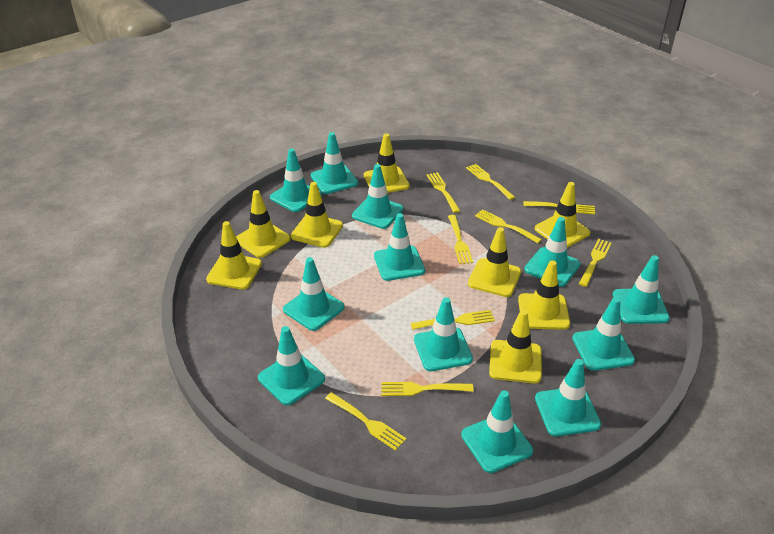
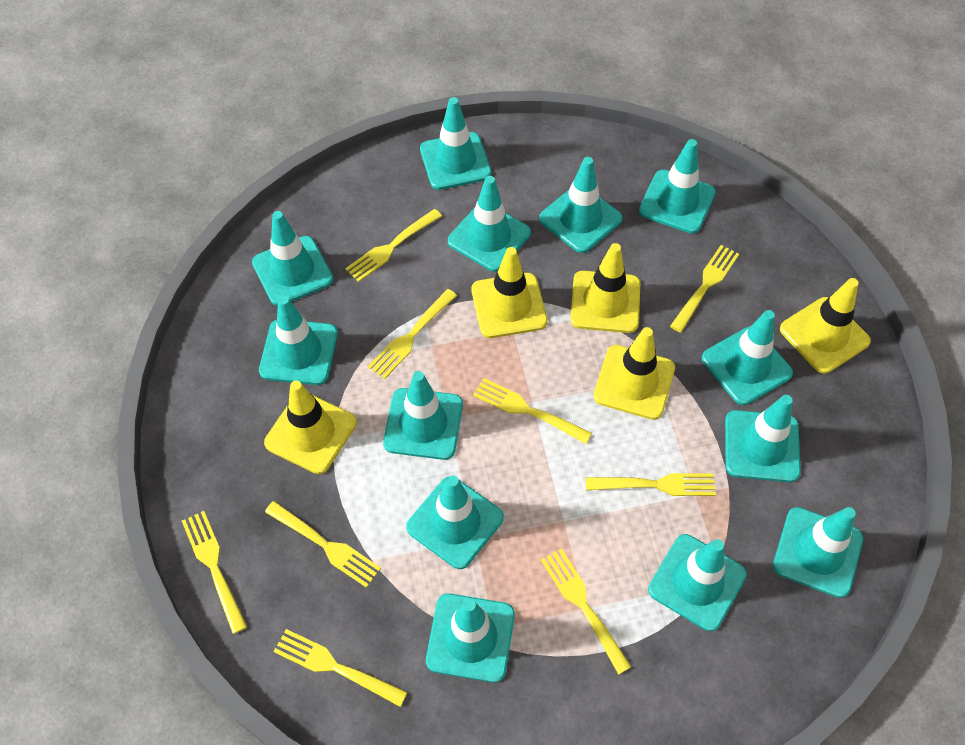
turquoise traffic cone: [258,326,325,405] [270,148,322,212] [283,257,345,331] [311,132,358,194] [352,164,404,229] [374,213,425,281] [414,297,473,371] [461,390,533,473] [524,217,581,287] [535,359,601,436] [572,297,635,371] [613,255,670,324] = 12 -> [252,211,333,306] [259,296,338,385] [383,371,463,460] [406,476,504,569] [420,97,492,190] [426,593,515,683] [448,176,531,272] [539,157,622,253] [639,139,716,234] [648,534,747,631] [702,310,793,405] [725,395,801,482] [773,507,863,598] = 13
yellow traffic cone: [206,221,262,290] [236,190,290,258] [291,182,343,248] [364,133,410,193] [468,227,521,297] [489,310,542,383] [518,260,570,330] [535,182,590,248] = 8 -> [264,380,357,474] [471,247,548,338] [570,243,640,333] [594,327,675,420] [780,278,871,374] = 5

